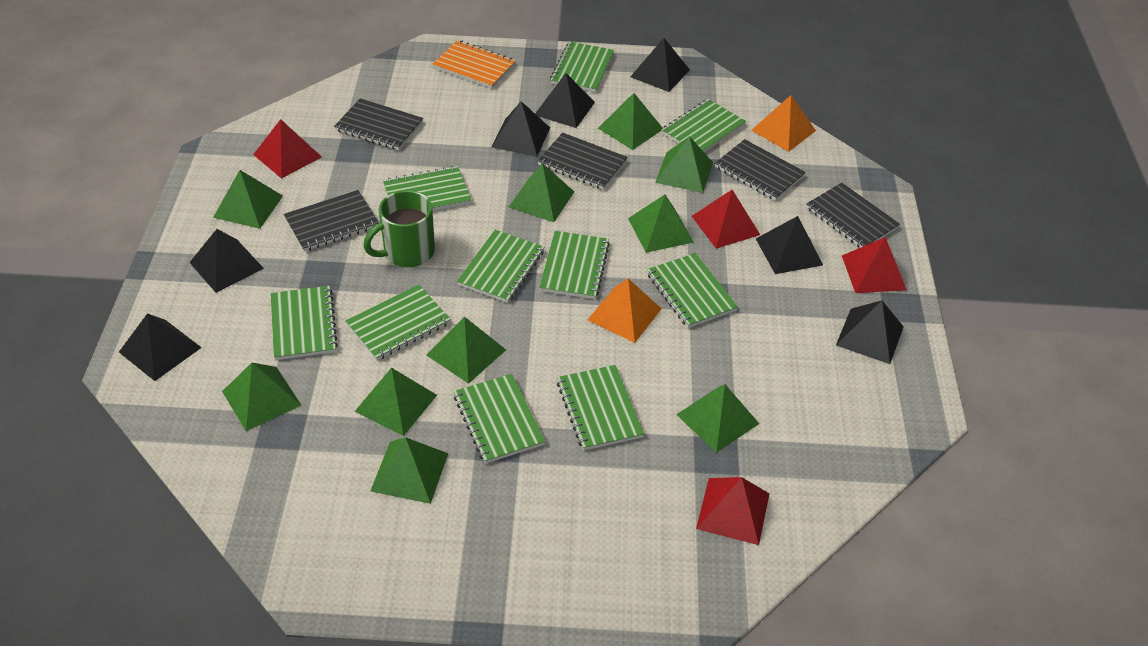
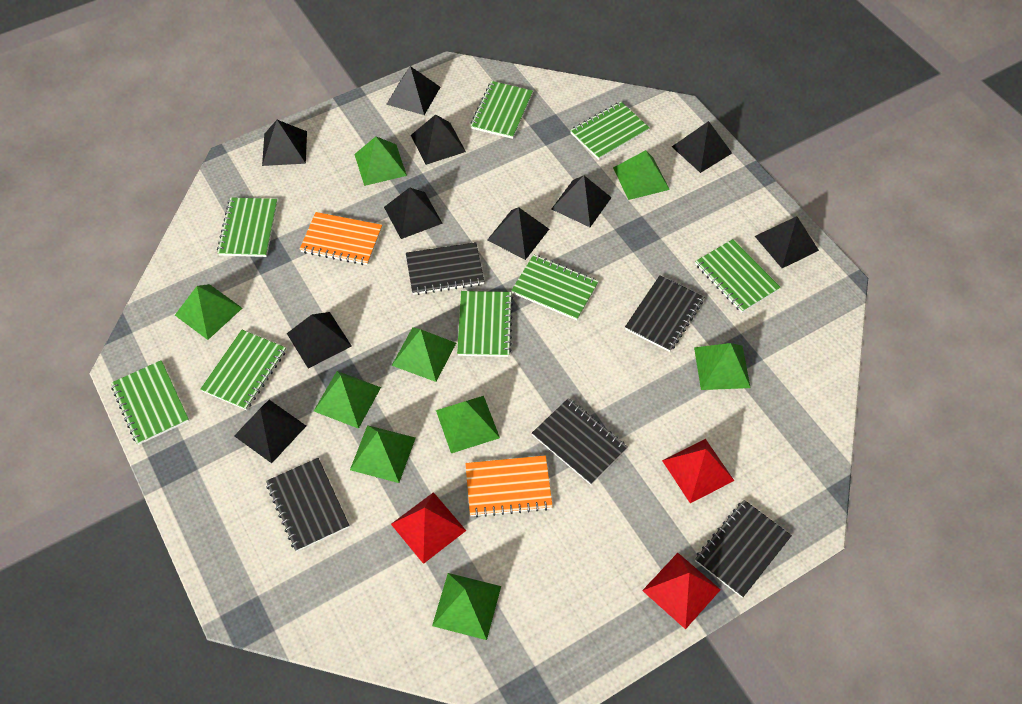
black pyramid: [119,313,202,381] [189,229,264,293] [492,101,550,157] [535,73,595,128] [630,38,690,92] [756,216,823,274] [836,300,904,364] = 7 -> [234,400,306,463] [262,120,307,166] [287,312,352,369] [384,187,443,239] [386,66,440,115] [411,114,466,165] [487,207,549,260] [552,175,612,227] [672,121,732,173] [755,216,819,268] = 10
green mug: [363,190,435,267] = 1 -> none = 0
green notebook: [270,286,338,360] [346,285,451,361] [383,166,471,211] [454,374,545,464] [457,230,544,303] [539,231,610,299] [550,41,614,93] [557,365,644,451] [647,253,738,328] [662,99,746,153] = 10 -> [111,360,189,445] [200,330,286,410] [217,197,278,257] [457,291,513,357] [470,81,533,139] [511,255,599,320] [570,102,650,160] [695,239,781,313] = 8
green pyramid: [213,170,283,229] [222,363,302,431] [354,368,437,436] [370,437,449,504] [427,317,506,384] [509,163,574,222] [598,93,663,150] [628,194,694,253] [655,136,713,193] [676,384,759,453] = 10 -> [175,284,242,340] [314,371,381,429] [350,425,416,483] [354,136,407,186] [391,327,456,382] [432,573,501,640] [436,396,500,453] [613,150,670,200] [694,343,751,390] = 9
orange notebook: [432,40,516,89] = 1 -> [300,212,382,265] [465,455,553,517] = 2
orange pyramid: [588,279,662,343] [751,95,816,152] = 2 -> none = 0
red pyramid: [253,119,322,179] [692,190,760,249] [696,477,770,545] [842,237,907,293] = 4 -> [391,492,466,564] [642,553,721,629] [662,439,734,503] = 3

